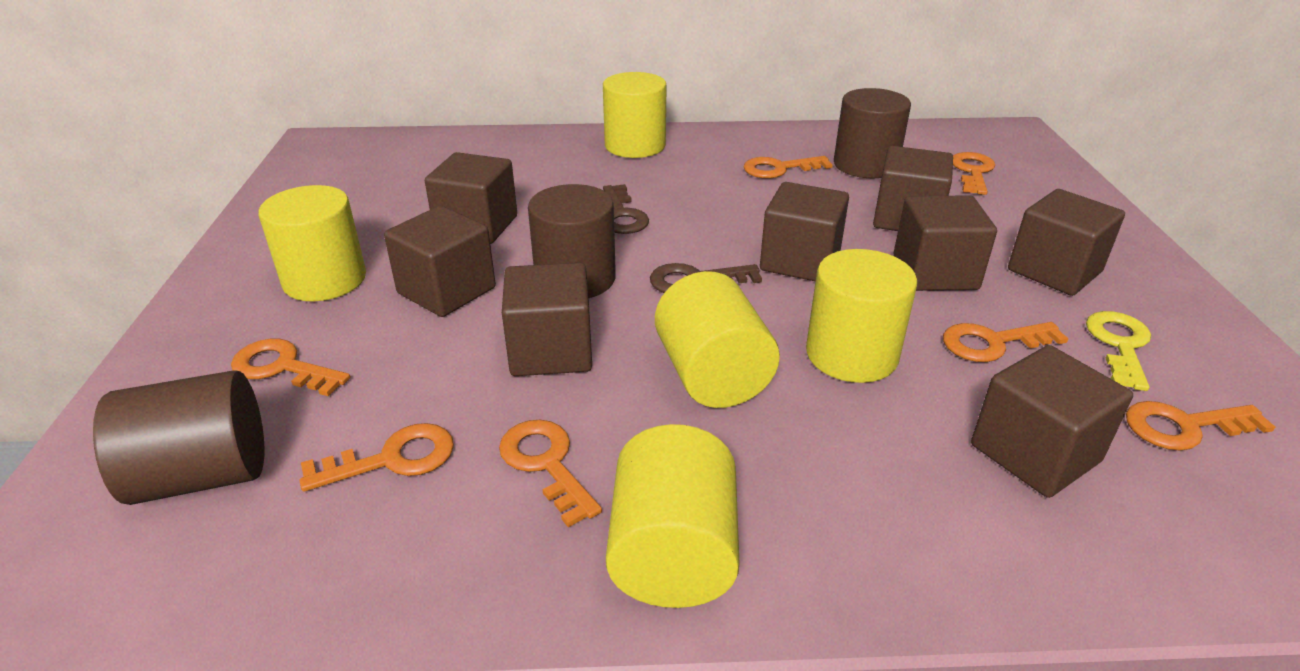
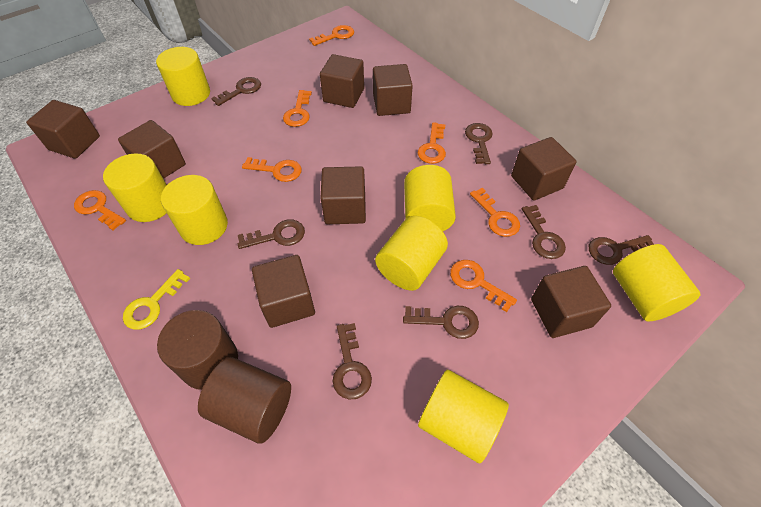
brown cylinder: [93,370,265,505] [528,184,616,298] [834,88,911,178] = 3 -> [157,310,238,390] [198,357,291,444] = 2
brown key: [603,184,649,234] [650,263,762,293] = 2 -> [211,77,261,106] [238,219,305,249] [333,323,372,400] [403,306,479,339] [465,123,493,164] [522,205,566,259] [589,235,654,265] = 7
yellow cylinder: [259,185,366,301] [603,72,667,158] [606,424,740,608] [655,271,780,408] [806,249,917,383] = 5 -> [103,153,167,222] [156,47,210,106] [161,175,228,245] [375,216,448,291] [404,165,456,231] [418,370,509,464] [613,244,701,322] = 7

